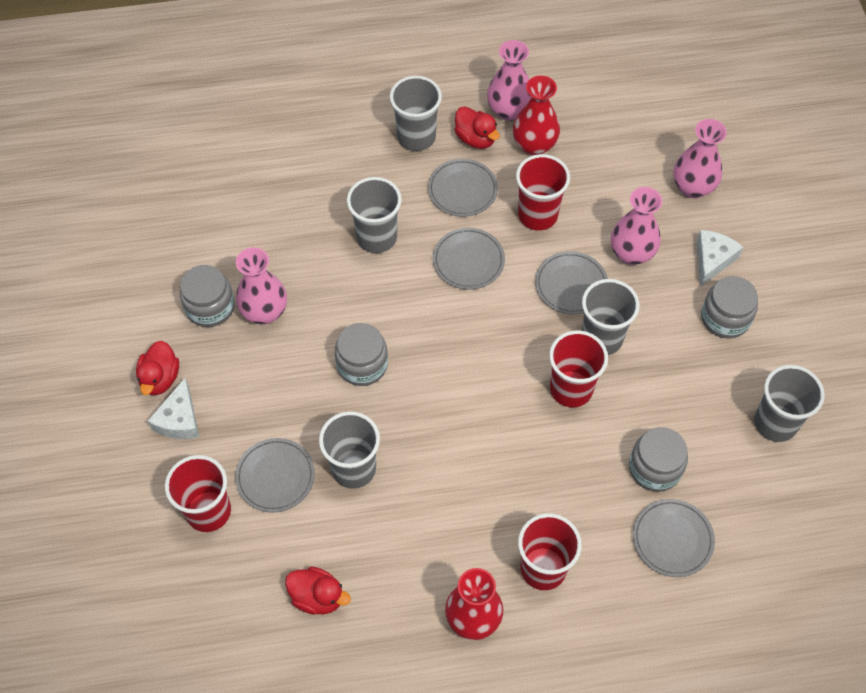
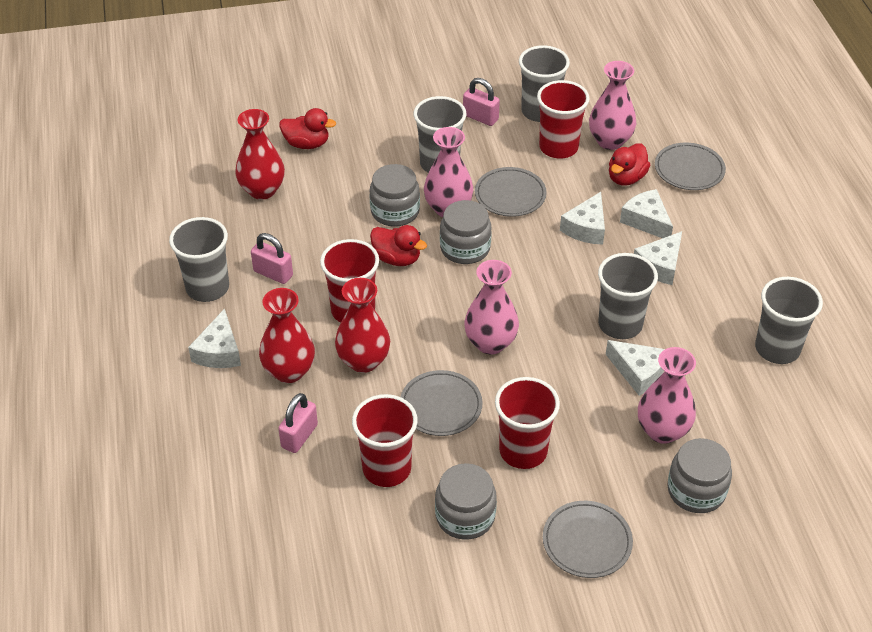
grey plate: [235,438,315,513] [428,159,498,217] [433,228,505,290] [535,251,608,315] [633,499,715,577] = 5 -> [400,370,483,436] [475,167,547,217] [543,501,633,578] [655,143,726,190] = 4
pink padlock: none = 0 -> [251,233,293,284] [278,393,318,453] [463,78,500,126] = 3
red vase: [445,568,503,640] [513,76,560,156] = 2 -> [235,109,285,200] [259,288,315,383] [335,278,390,373] = 3
white cheese: [148,378,199,439] [696,230,743,287] = 2 -> [188,308,241,368] [560,192,605,245] [606,340,665,396] [620,189,673,238] [634,231,682,285] = 5

